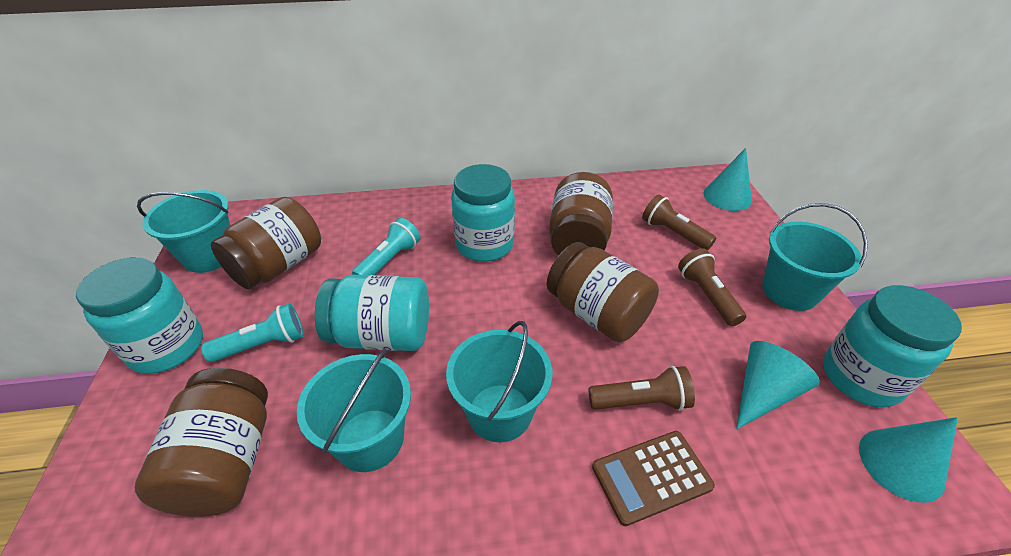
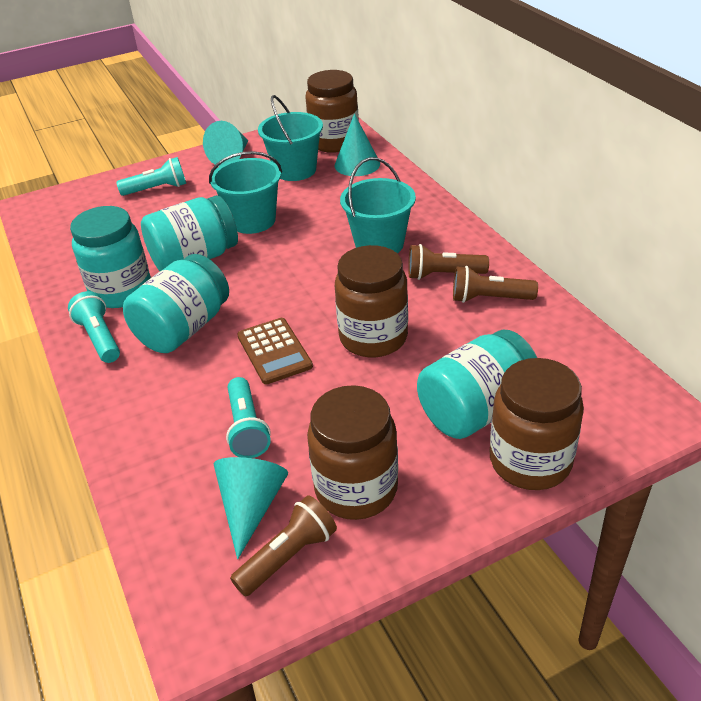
turquoise bucket: [137,190,230,273] [297,349,411,472] [446,321,552,442] [763,203,868,311] = 4 -> [209,151,282,234] [258,95,323,181] [340,157,416,253] = 3
turquoise flashlight: [201,303,303,362] [352,218,420,275] = 2 -> [68,291,120,363] [116,157,186,196] [226,377,271,458] = 3

